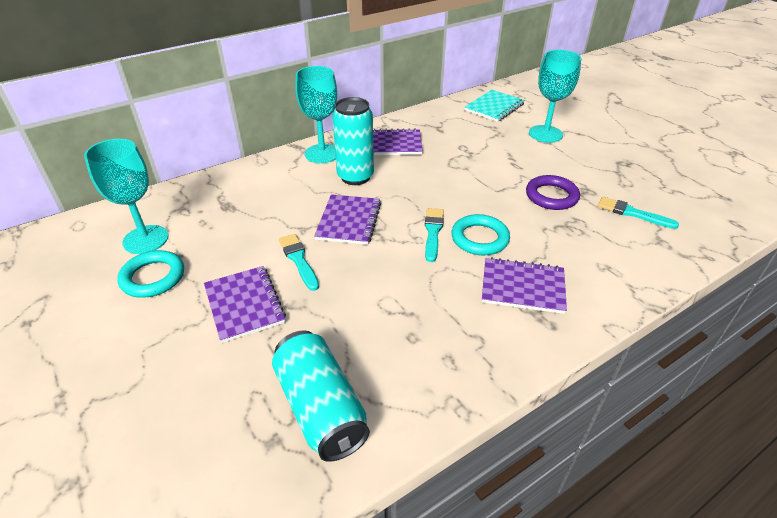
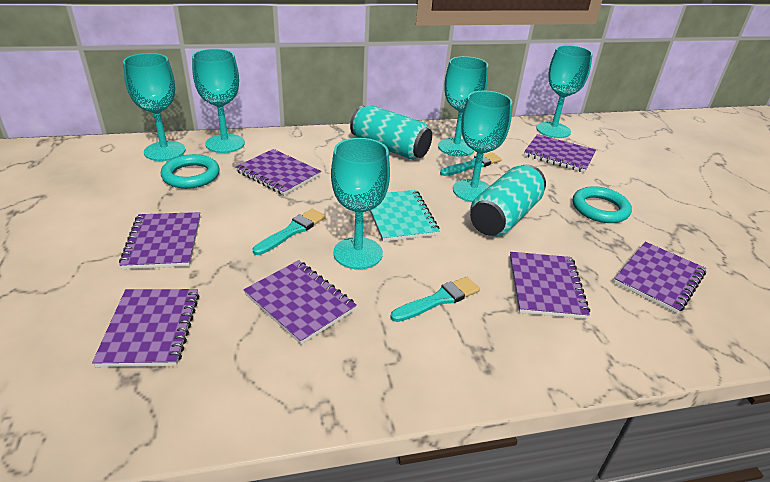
purple notebook: [204,266,286,343] [314,194,381,245] [373,128,423,155] [482,257,567,314] = 4 -> [92,289,199,367] [119,212,200,269] [235,149,321,195] [243,260,357,345] [510,252,590,319] [524,134,596,173] [614,242,706,314] = 7
purple ring: [526,175,580,210] = 1 -> none = 0
turquoise goblet: [84,139,169,254] [295,66,337,163] [529,50,581,143] = 3 -> [123,53,186,161] [192,49,245,153] [331,138,390,269] [438,56,488,157] [453,91,512,202] [536,45,593,138] = 6

